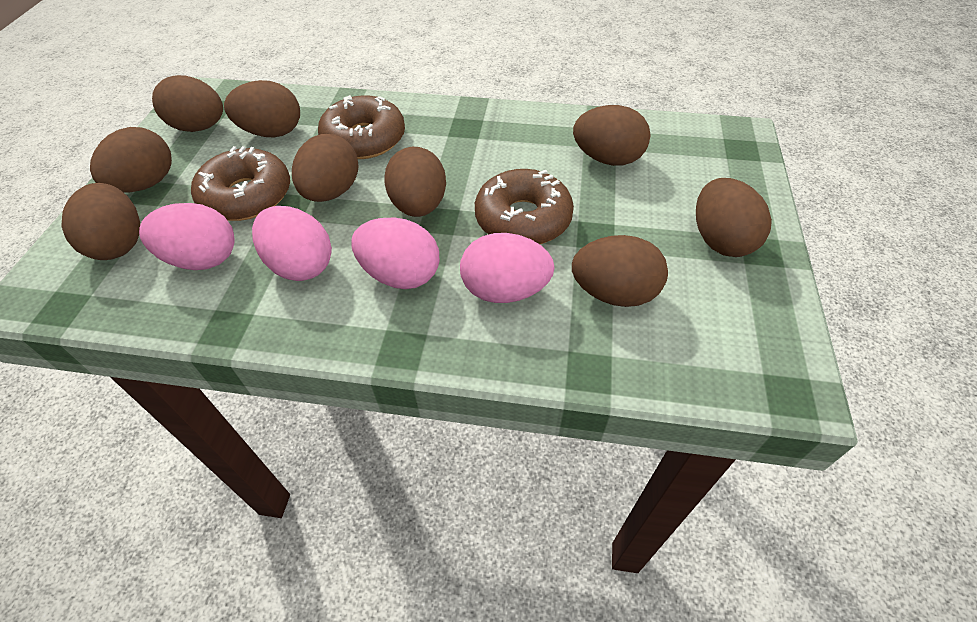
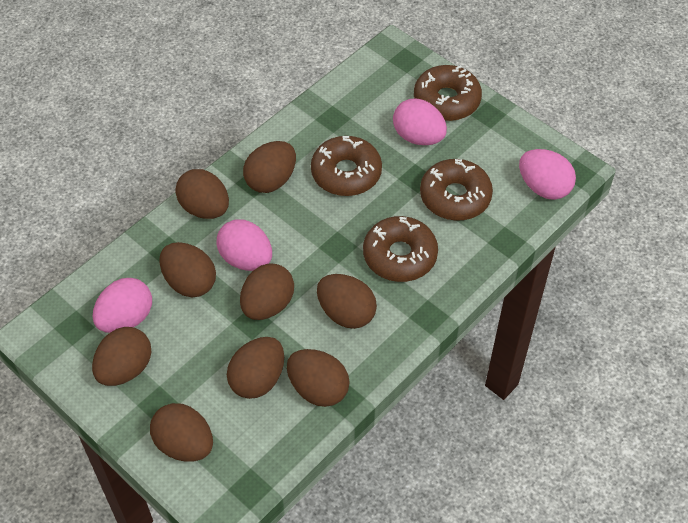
brown donut: [191,146,290,221] [318,95,405,159] [475,169,574,244] = 3 -> [311,136,382,196] [363,216,438,282] [414,65,482,121] [420,159,493,221] = 4

